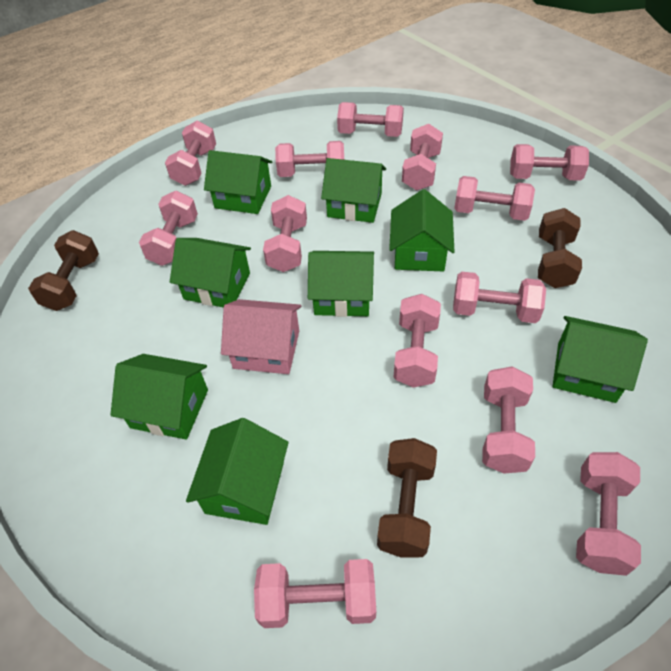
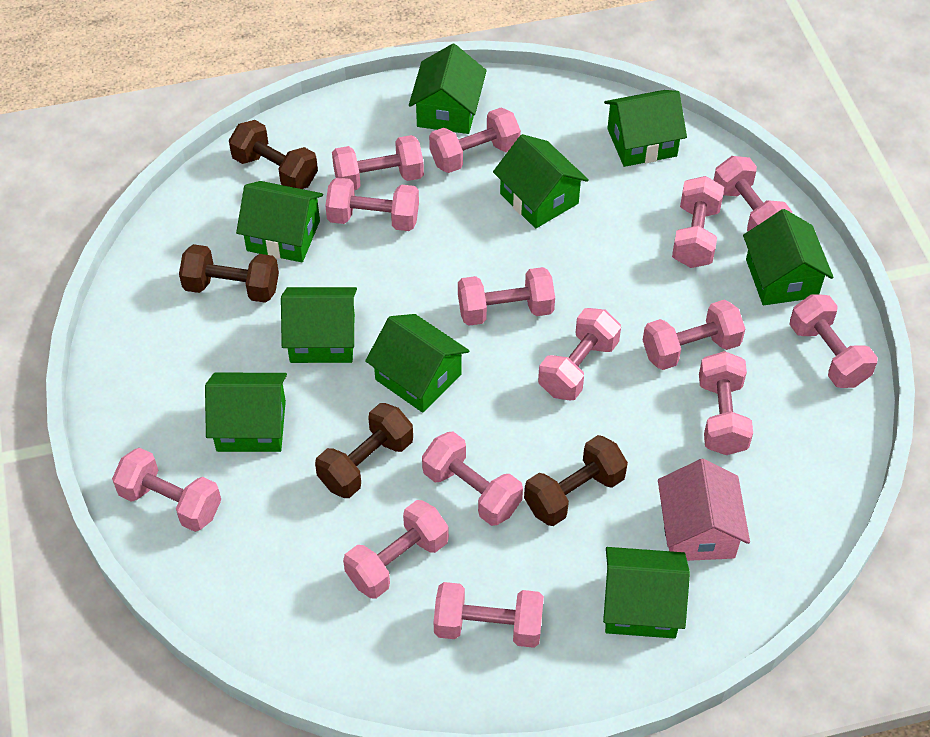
brown dumbbell: [28,230,99,311] [377,438,437,557] [538,208,582,288] = 3 -> [179,244,279,303] [229,120,318,189] [315,403,413,498] [524,435,628,526] = 4
green house: [111,354,208,440] [170,238,251,308] [186,418,289,525] [204,150,273,214] [308,251,374,317] [321,158,386,223] [389,189,455,271] [553,316,648,403] = 8 -> [205,373,287,452] [236,181,323,262] [281,287,357,363] [365,314,469,413] [409,44,487,134] [493,134,589,228] [603,547,690,639] [604,90,687,167] [743,209,833,305] = 9
pink dumbbell: [139,191,198,266] [165,121,216,186] [254,559,376,628] [263,195,307,272] [275,141,344,177] [337,102,404,137] [394,294,441,388] [402,124,443,191] [453,272,546,323] [454,176,535,221] [482,366,535,474] [510,144,589,181] [576,452,641,576] = 13 -> [112,448,221,532] [325,177,419,231] [332,135,424,190] [343,500,449,599] [422,431,523,526] [429,108,521,173] [434,582,544,648] [458,267,555,326] [538,308,621,400] [643,300,745,370] [672,176,724,268] [699,351,753,455] [714,156,792,231] [790,294,878,388] = 14

